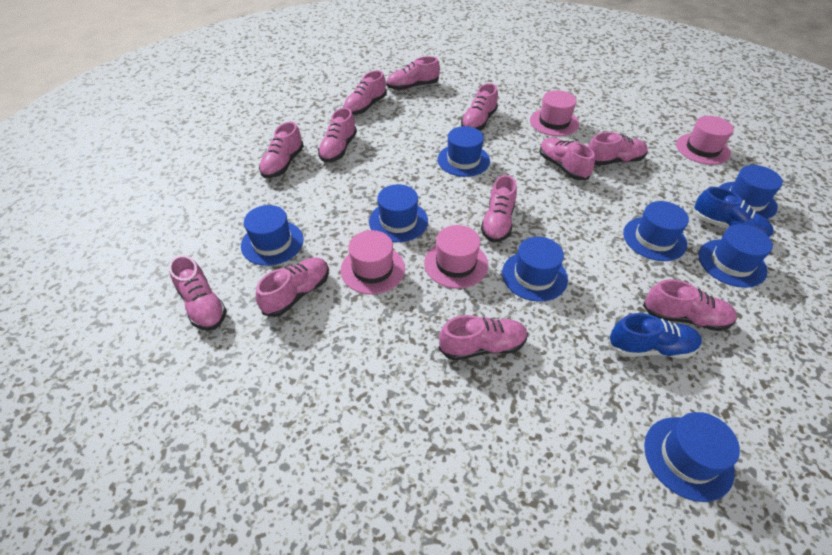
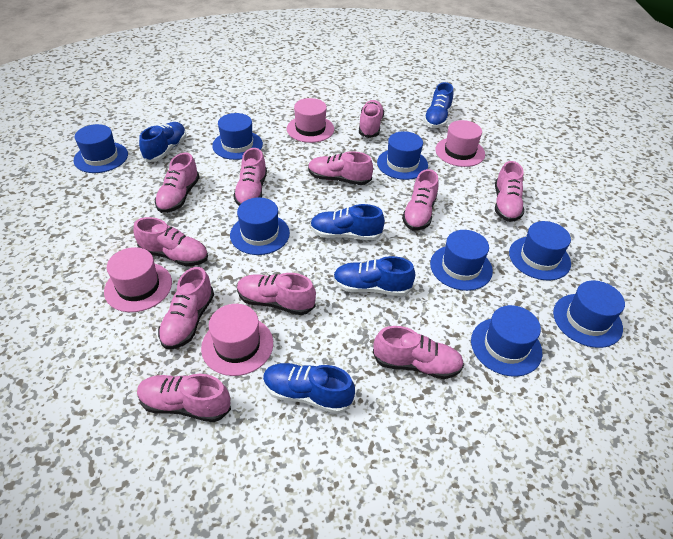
blue shoe: [608,313,702,359] [693,187,774,239] = 2 -> [139,122,187,162] [263,363,355,414] [310,204,385,240] [333,256,415,296] [424,82,453,128] = 5
pink shoe: [169,255,227,331] [256,258,329,317] [259,122,304,178] [318,108,357,162] [343,70,387,115] [386,56,440,90] [439,315,528,361] [461,83,498,130] [481,175,517,242] [540,138,595,180] [588,132,648,166] [643,279,737,331] = 12 -> [133,217,208,266] [137,374,231,422] [155,153,200,213] [158,267,214,349] [233,148,267,206] [237,273,316,315] [308,151,373,185] [359,100,384,138] [373,326,464,379] [402,169,439,230] [495,161,524,222] = 11

